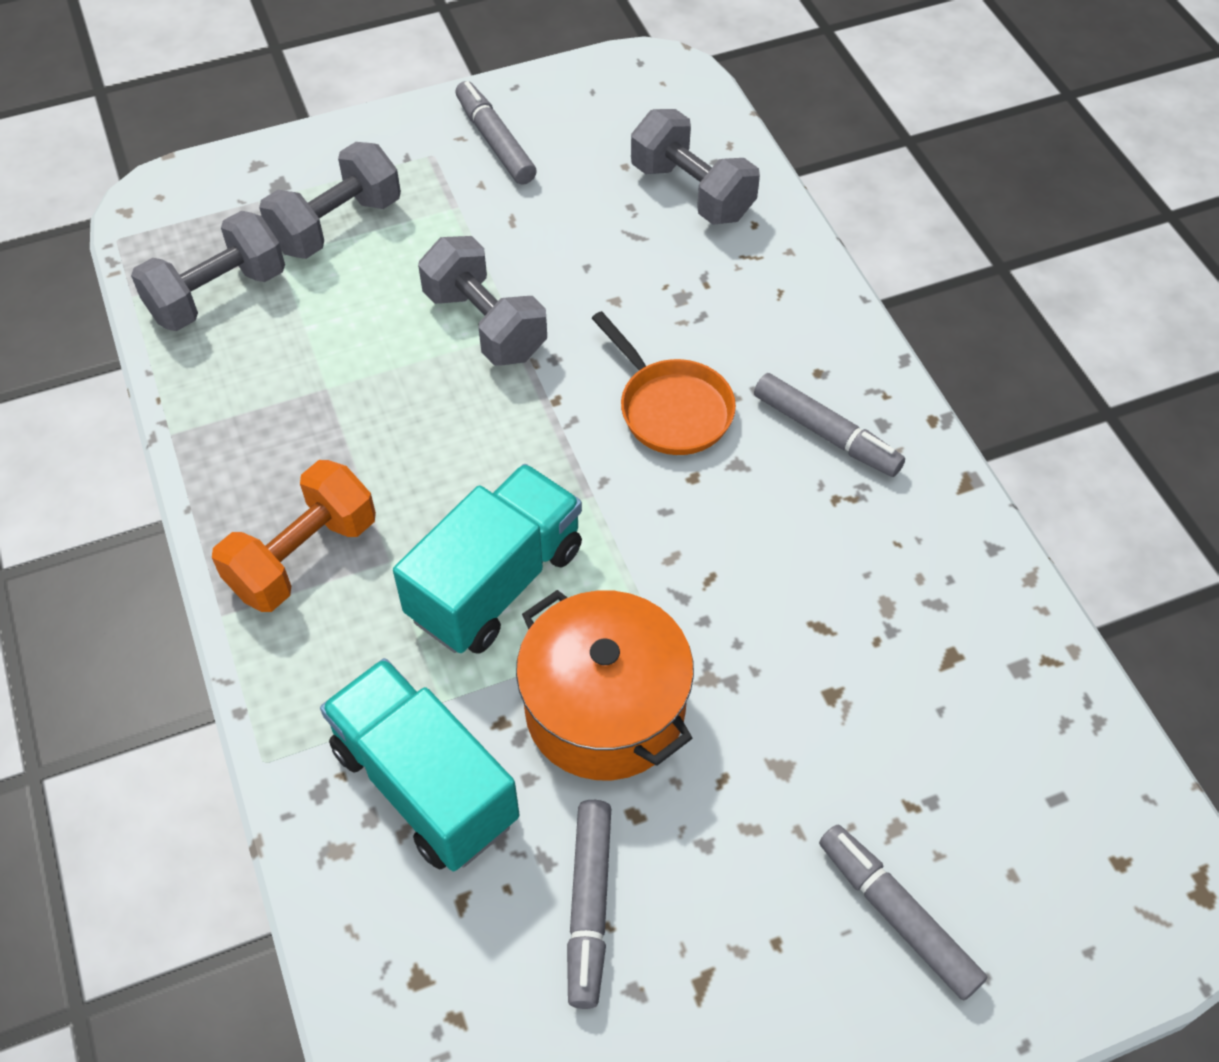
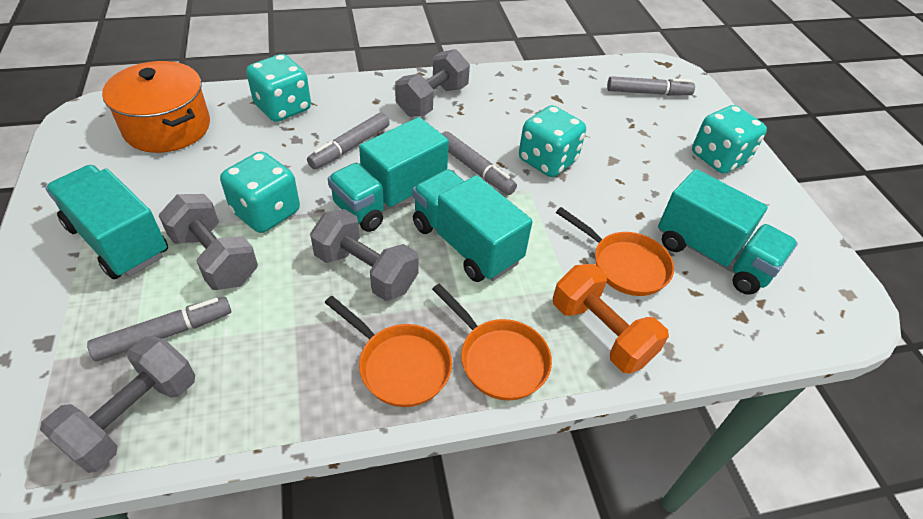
orange pan: [592,311,736,455] = 1 -> [325,296,452,407] [432,283,552,401] [556,207,674,296] = 3
turquoise dice: none = 0 -> [220,151,300,233] [246,54,311,122] [519,105,586,177] [692,105,767,174] = 4
turquoise truck: [320,658,520,871] [393,464,582,653] = 2 -> [45,165,168,279] [328,117,449,232] [412,169,533,282] [658,169,798,295] = 4

